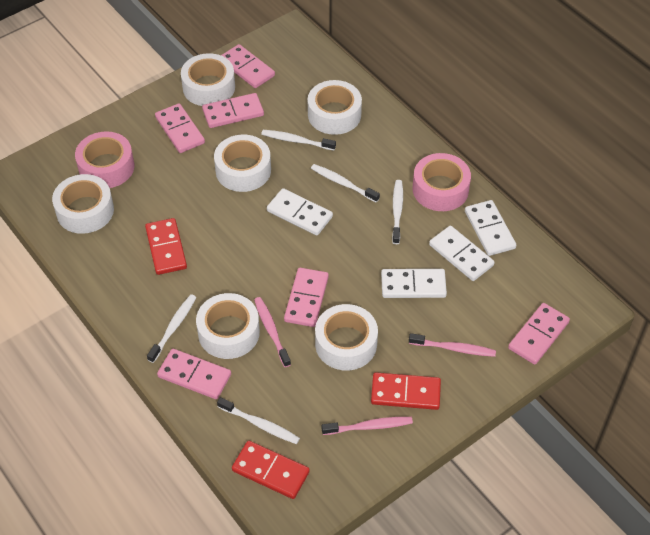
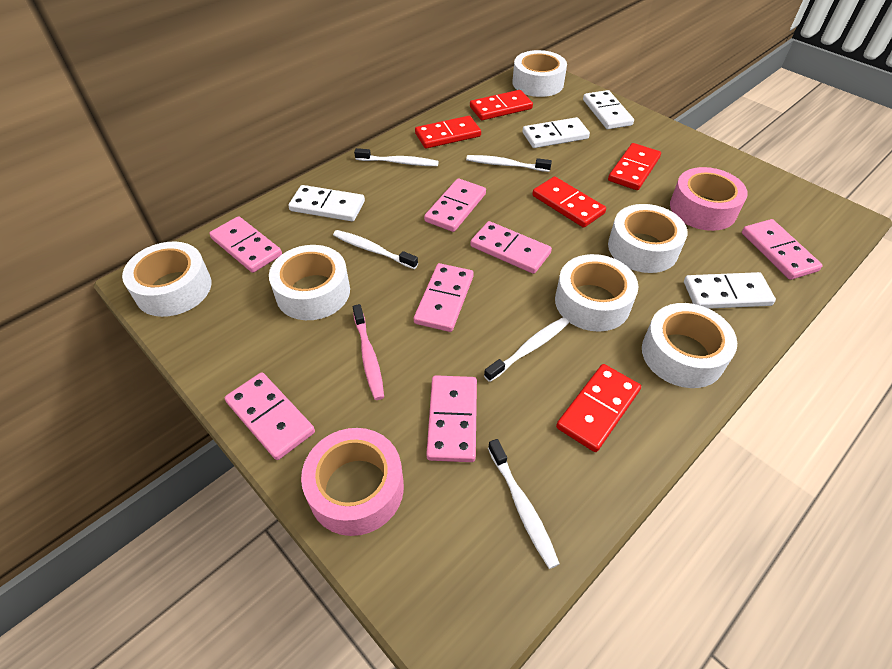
pink domino: [155,103,205,153] [157,349,231,399] [202,93,264,128] [221,44,275,88] [284,268,329,327] [508,303,570,365] = 6 -> [209,216,282,273] [225,372,315,460] [414,263,474,332] [424,178,486,232] [426,375,477,462] [470,221,552,274] [742,219,823,280] = 7
pink toothbrush: [254,297,291,367] [322,417,413,435] [409,333,496,357] = 3 -> [353,304,384,400] = 1
red domino: [145,218,187,275] [232,441,310,499] [371,372,441,410] = 3 -> [415,116,481,149] [470,90,533,120] [532,177,606,228] [556,364,641,452] [608,143,661,190] = 5

